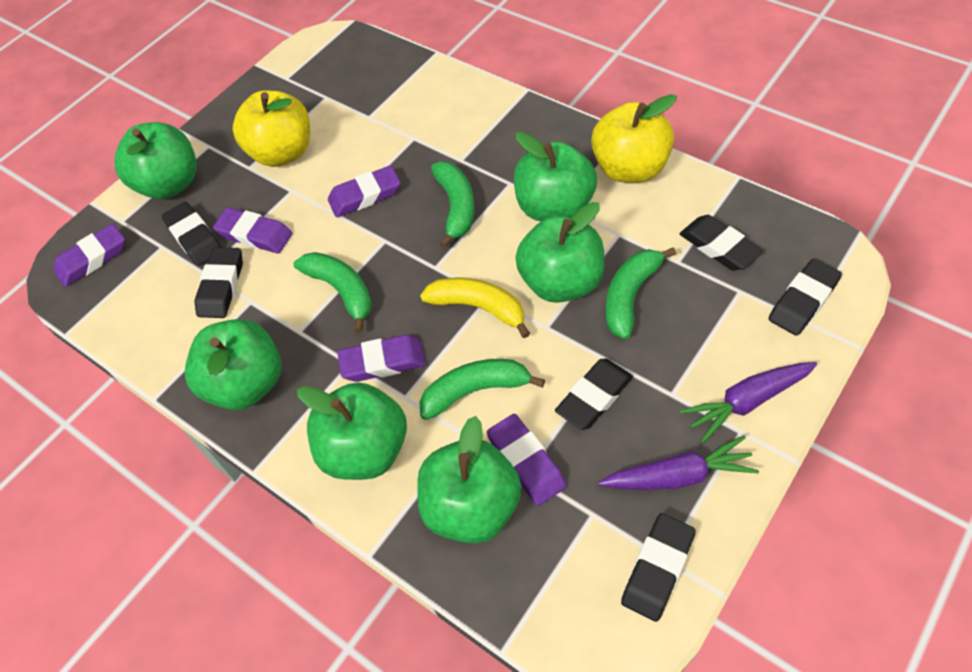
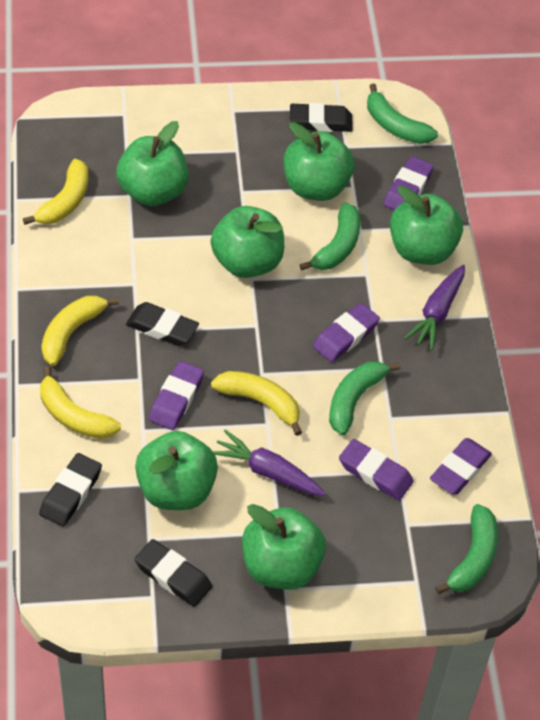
black eraser: [161,202,221,266] [195,247,243,318] [555,359,633,430] [621,513,696,622] [680,215,763,271] [768,258,842,336] = 6 -> [39,453,102,526] [126,302,199,346] [134,539,212,607] [290,103,353,132] = 4
yellow apple: [233,90,310,167] [591,94,677,183] = 2 -> none = 0
yellow banana: [420,277,530,338] = 1 -> [23,159,88,225] [40,366,121,439] [41,296,119,366] [211,371,302,436] = 4

